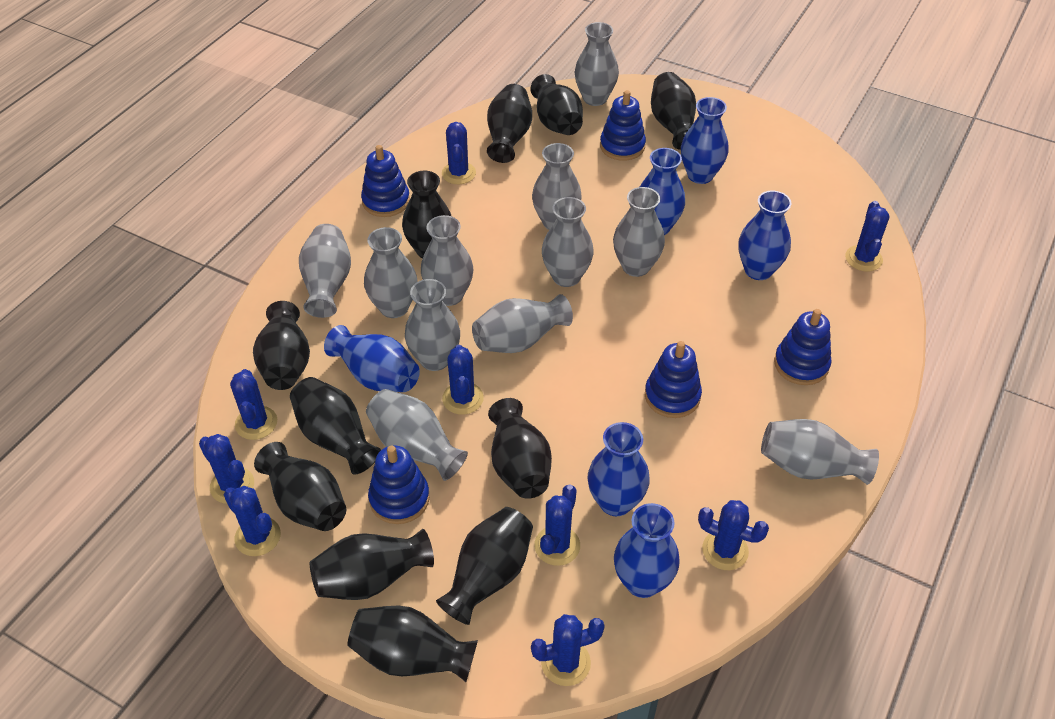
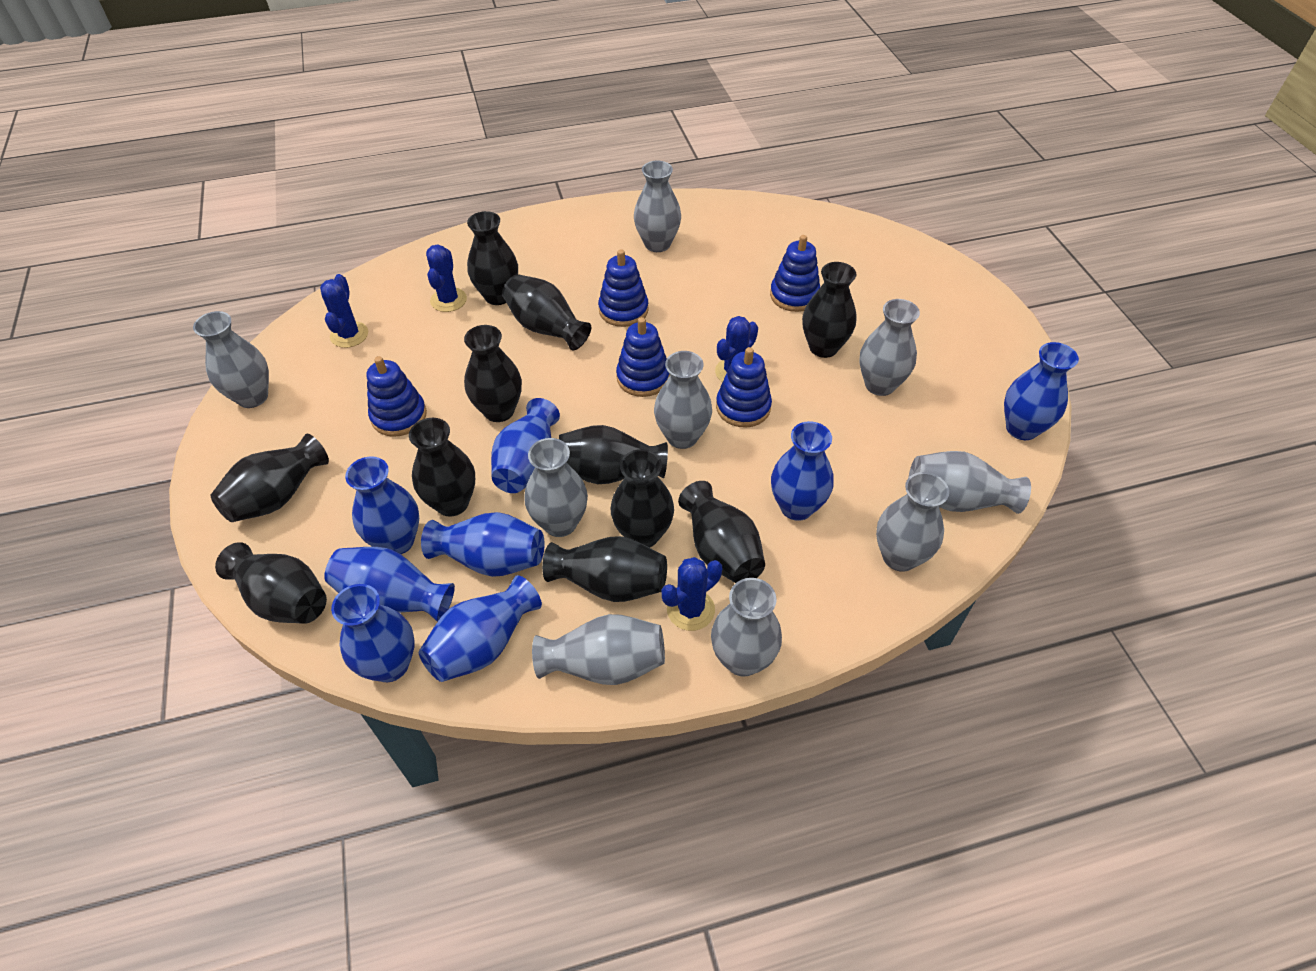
blue cactus: [199,434,254,504] [224,486,281,556] [230,369,277,440] [442,122,476,184] [442,345,484,415] [531,614,605,686] [535,485,580,566] [698,500,769,570] [845,201,890,271] = 9 -> [320,274,368,348] [426,244,467,312] [662,557,722,631] [715,316,758,382] = 4
blue vase: [324,325,420,392] [587,422,650,516] [614,503,680,598] [640,148,685,235] [681,97,728,184] [738,191,791,280] = 6 -> [324,547,455,622] [331,584,414,682] [345,456,419,554] [419,575,542,682] [421,512,545,577] [491,398,560,493] [771,421,834,521] [1004,342,1079,440] = 8
grey vase: [299,224,351,318] [364,227,418,318] [366,389,468,481] [405,279,460,371] [421,215,473,306] [472,294,573,353] [532,143,582,230] [542,197,594,287] [575,22,619,106] [613,187,665,277] [761,419,879,485] = 11 -> [193,311,269,408] [524,438,588,537] [532,614,665,685] [634,161,681,252] [654,351,712,449] [711,578,782,677] [859,299,920,396] [876,472,949,572] [908,451,1031,514] = 9

